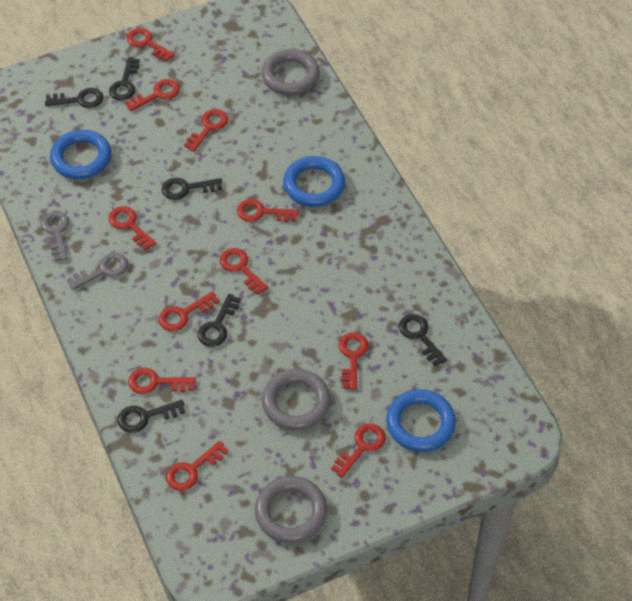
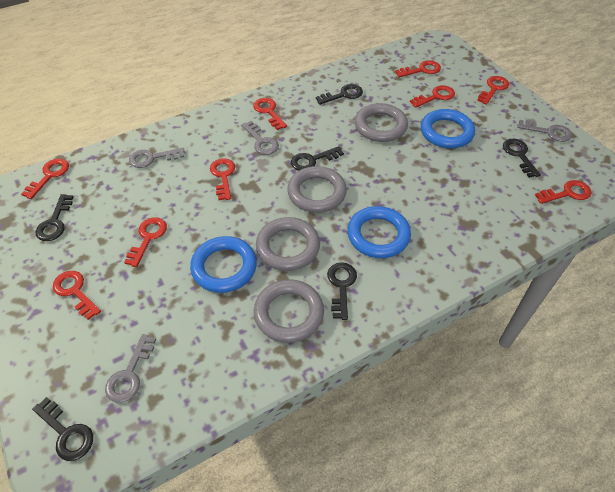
grey key: [41,211,69,261] [67,253,128,290] = 2 -> [105,334,156,403] [129,148,185,168] [242,121,279,155] [517,120,572,142] = 4
grey ring: [255,476,327,543] [261,49,320,95] [262,369,331,430] = 3 -> [254,279,324,343] [256,217,320,271] [287,166,347,213] [355,103,408,142] = 4
red key: [109,206,156,250] [125,79,180,111] [127,28,175,62] [128,368,196,394] [159,291,219,331] [166,441,228,491] [184,109,228,152] [220,248,269,295] [237,199,299,222] [331,424,386,478] [339,332,368,390] = 11 -> [21,159,69,199] [53,271,101,320] [124,217,167,267] [210,158,235,200] [253,98,287,130] [395,60,441,78] [410,85,455,108] [477,76,509,105] [535,180,591,204] = 9

